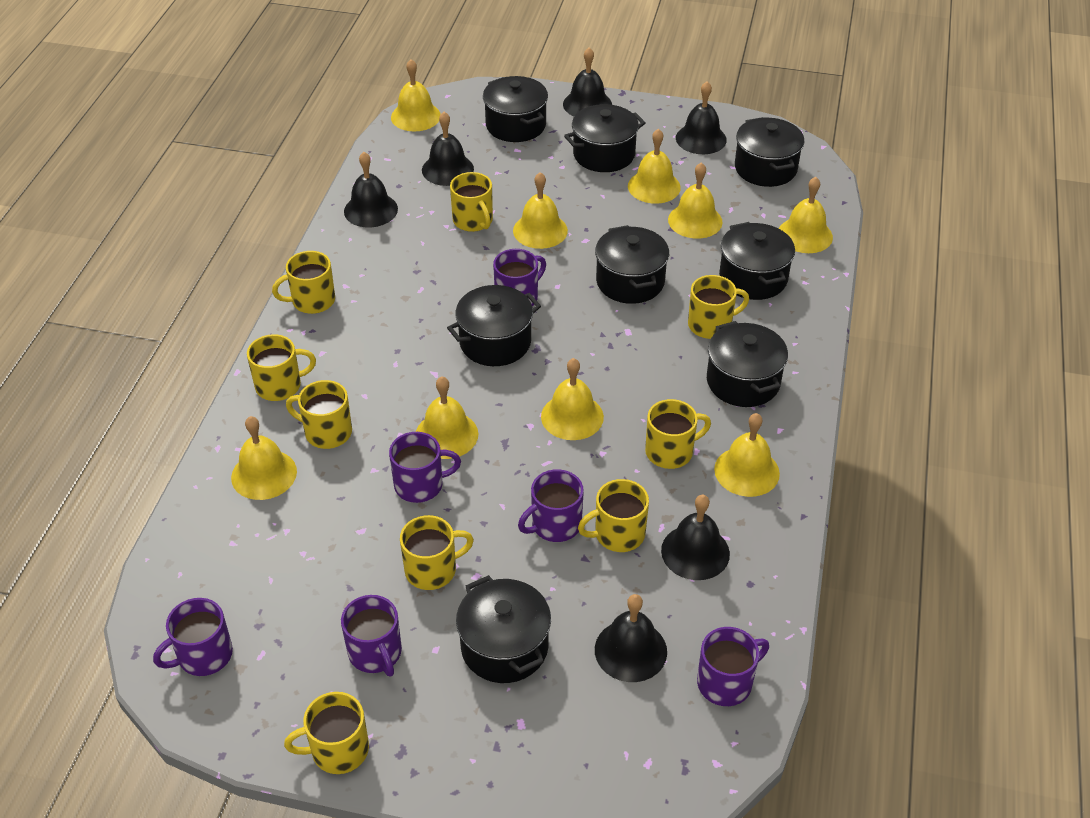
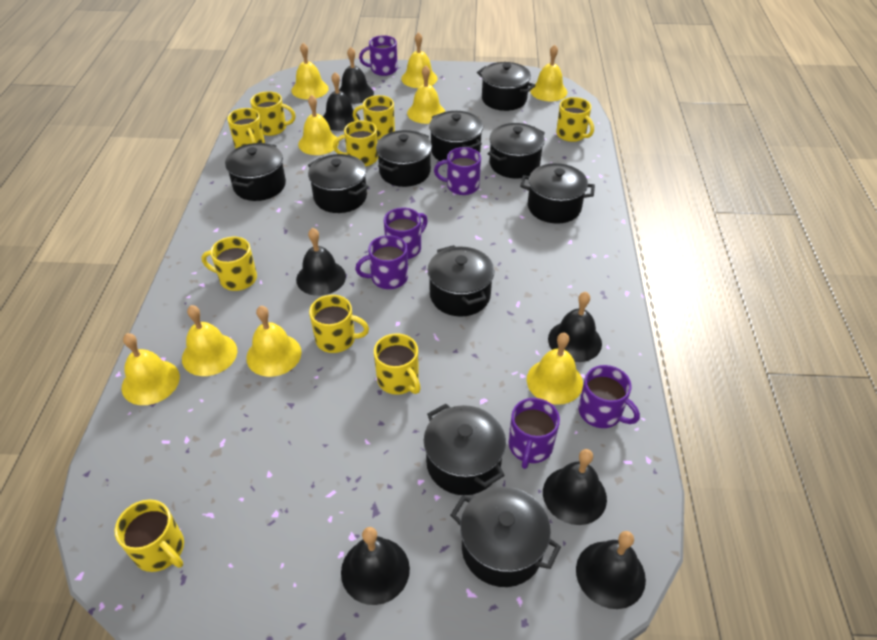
black bell: [344,152,398,227] [422,112,474,186] [563,47,612,116] [595,594,667,682] [661,495,730,580] [676,81,727,154] = 6 -> [296,228,346,296] [323,72,360,131] [339,47,374,104] [341,527,410,605] [543,449,607,525] [548,292,602,362] [576,531,646,609] = 7
black pot: [447,285,541,366] [456,575,551,683] [483,76,548,142] [564,104,645,172] [595,225,669,304] [707,321,788,407] [719,222,795,300] [735,117,805,187] = 8 -> [225,143,286,201] [308,154,369,213] [376,130,432,187] [424,404,506,495] [428,245,495,317] [429,111,483,161] [450,486,561,587] [477,62,536,111] [487,123,545,179] [520,163,595,224] = 10

